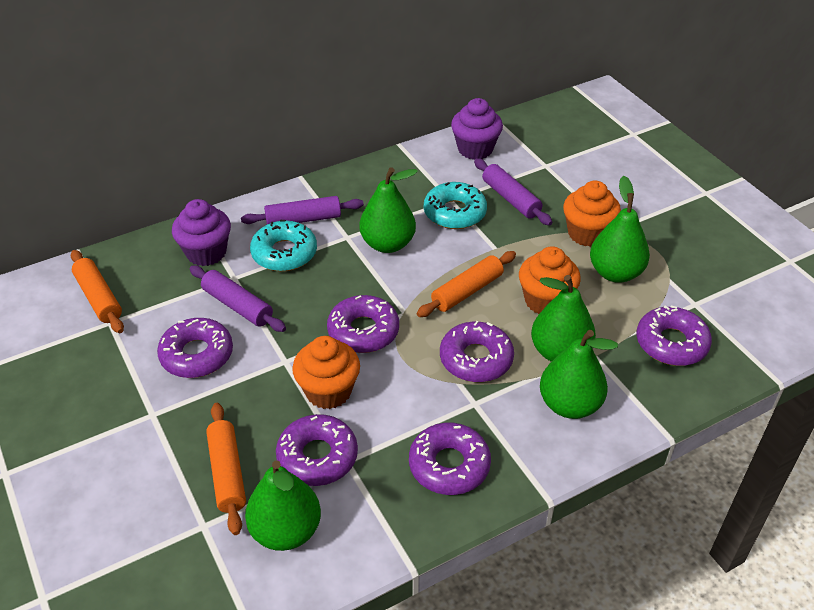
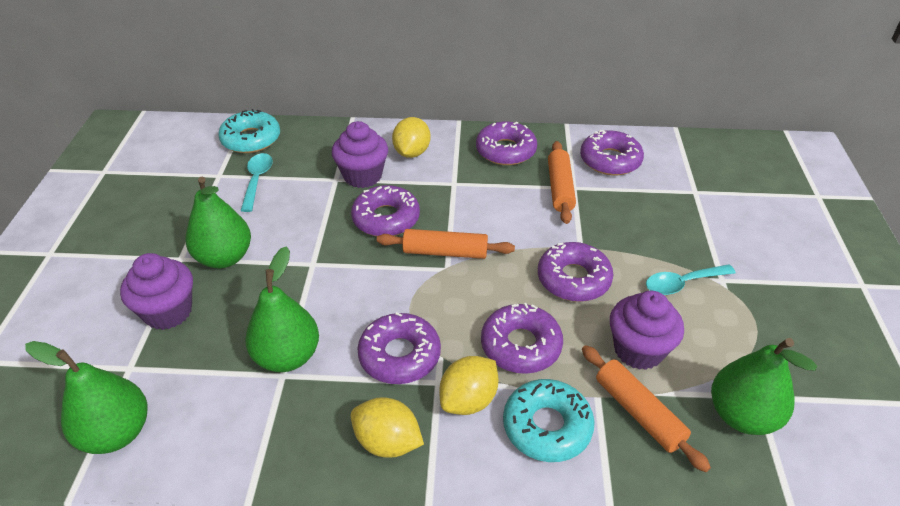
green pear: [245,460,321,551] [359,167,418,253] [531,275,596,362] [540,330,618,419] [590,176,650,283] = 5 -> [25,341,147,454] [186,177,251,268] [245,246,319,372] [711,338,817,435] = 4
orange cupcake: [292,336,360,409] [519,246,581,314] [563,180,621,247] = 3 -> none = 0
purple cupcake: [172,199,231,266] [451,98,503,160] = 2 -> [120,253,193,330] [332,121,388,188] [610,291,684,370] = 3
purple rolling pin: [190,266,286,332] [241,196,364,224] [474,158,552,225] = 3 -> none = 0
turquoise spoon: none = 0 -> [241,153,273,212] [646,264,736,295] = 2
yellow lemon: none = 0 -> [351,397,424,458] [392,117,430,158] [440,356,499,415] = 3

